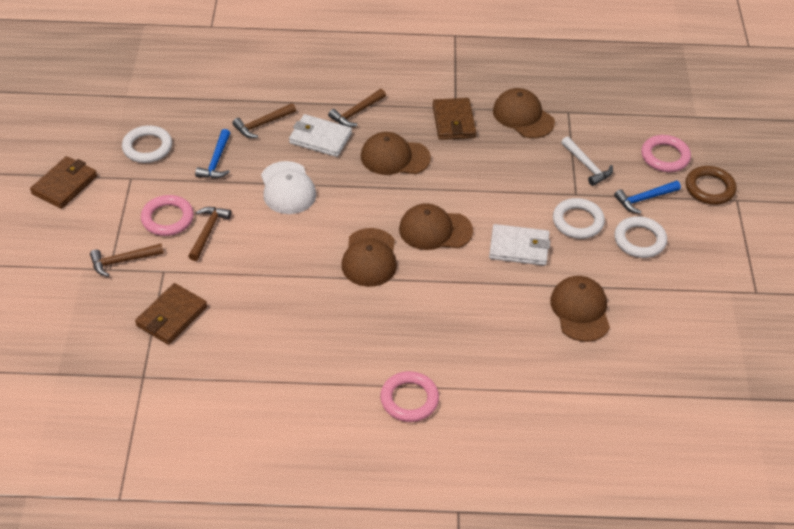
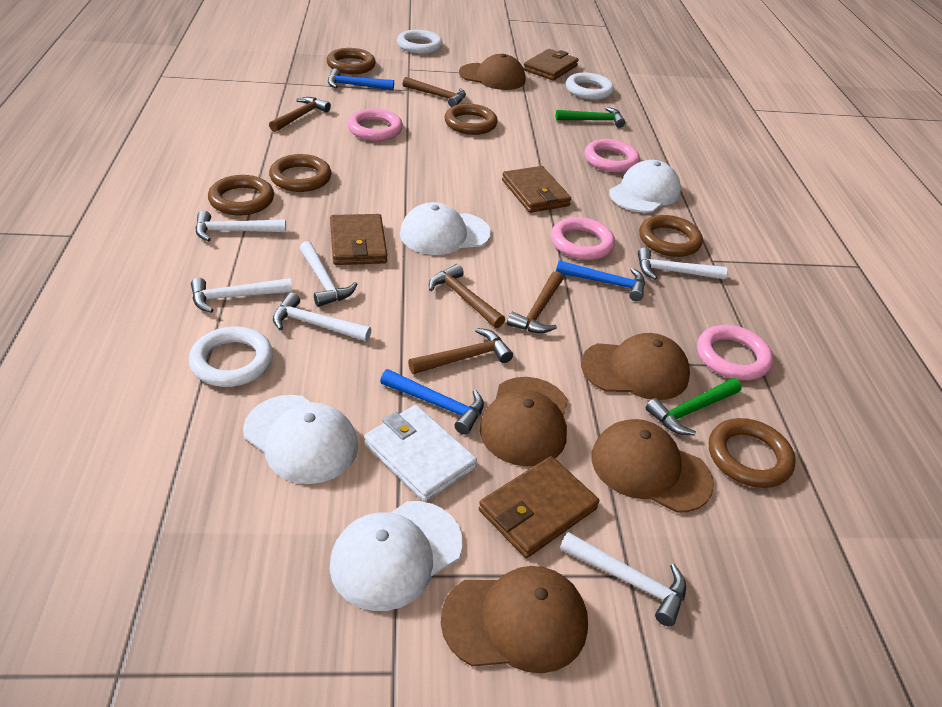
blue hammer: [195,129,230,179] [614,181,681,214] = 2 -> [328,69,394,90] [380,369,484,435] [556,260,645,301] = 3
brown hammer: [90,244,164,277] [188,207,231,261] [232,103,296,138] [328,89,386,127] = 4 -> [269,97,331,132] [403,77,466,107] [408,328,513,374] [429,264,505,328] [507,271,563,333] = 5
brown ring: [686,166,737,205] = 1 -> [208,175,274,215] [269,154,331,192] [327,48,376,74] [444,104,498,135] [639,215,703,257] [709,418,796,488] = 6
brown wallet: [30,156,97,209] [135,283,207,345] [433,98,476,140] = 3 -> [330,214,387,265] [479,456,600,558] [502,166,571,213] [523,49,579,81] = 4
green hammer: none = 0 -> [556,107,625,128] [646,378,742,436] = 2
pink ring: [141,195,194,236] [380,371,439,422] [641,135,691,172] = 3 -> [347,109,403,141] [551,217,615,260] [584,139,640,173] [697,325,773,380] = 4
white cap: [261,161,316,214] = 1 -> [243,395,358,484] [329,501,462,611] [400,202,491,255] [609,160,681,213] = 4
white hammer: [561,137,613,186] = 1 -> [191,278,292,313] [195,210,286,241] [273,292,371,341] [300,241,357,307] [560,532,686,626] [638,247,727,280] = 6
white wallet: [289,114,352,157] [489,224,550,266] = 2 -> [364,405,477,502] = 1

